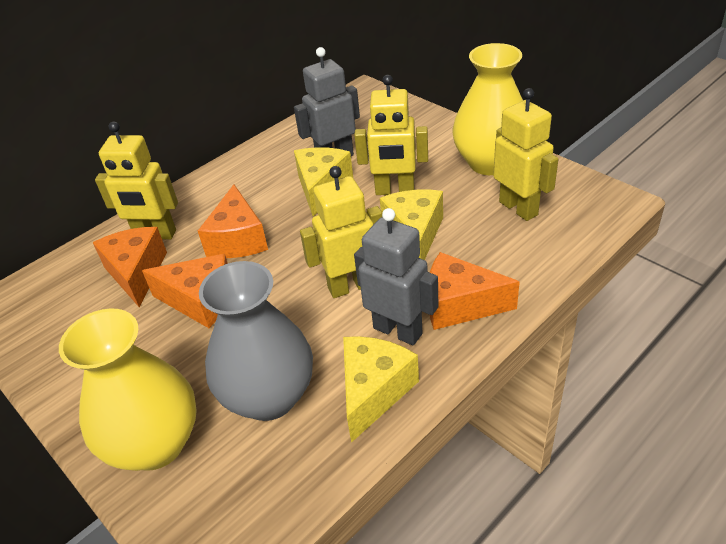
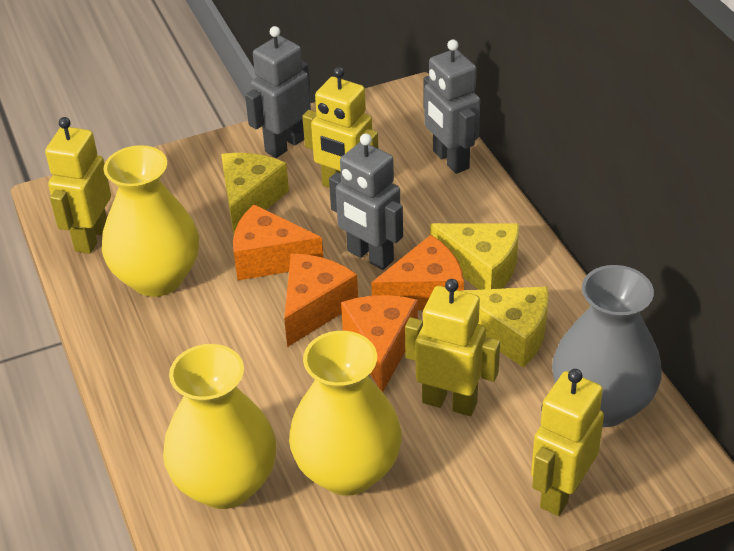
grey robot: [294,47,360,156] [354,208,438,345] = 2 -> [245,26,311,158] [329,133,403,270] [423,40,480,174] = 3
yellow vase: [59,308,197,471] [453,43,523,175] = 2 -> [102,145,199,297] [163,344,277,509] [289,331,402,496] = 3

